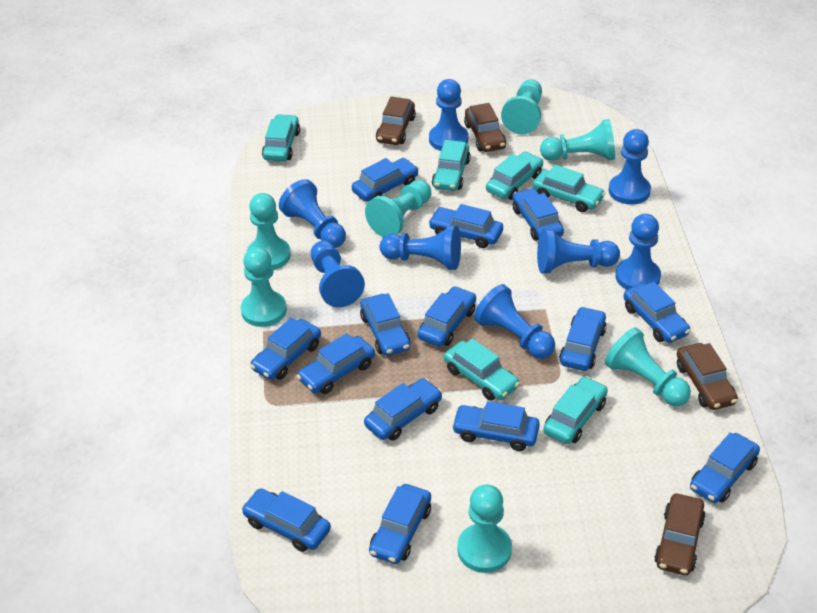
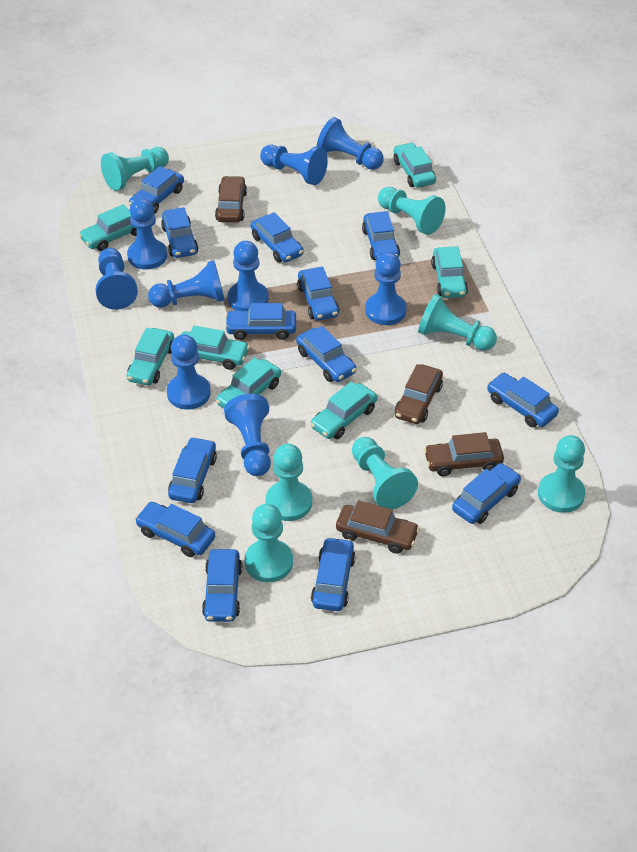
blue car: [241,488,331,552] [250,317,321,380] [297,333,375,394] [352,158,419,202] [360,293,411,356] [364,378,442,441] [369,484,431,564] [418,286,476,347] [428,204,503,248] [452,401,540,451] [512,188,564,241] [559,307,607,371] [623,282,691,343] [690,432,760,503] = 14 -> [128,166,184,214] [135,502,215,557] [161,207,198,258] [168,437,217,503] [202,549,242,622] [225,303,296,340] [251,212,304,263] [296,326,357,382] [297,267,340,321] [311,537,356,611] [362,211,400,261] [452,463,521,524] [487,373,559,427] = 13
blue pawn: [279,179,346,248] [311,240,365,307] [380,225,461,270] [429,79,468,151] [474,284,555,359] [537,229,620,273] [608,129,651,205] [615,214,661,290] = 8 -> [96,248,138,310] [127,198,167,270] [148,260,225,308] [167,334,211,410] [224,394,271,476] [228,241,269,311] [260,145,328,185] [317,117,384,170] [365,252,407,325] = 9
turquoise car: [262,114,300,161] [432,140,471,191] [444,338,520,401] [486,152,543,200] [533,165,606,212] [543,376,608,444] = 6 -> [79,204,137,251] [127,328,174,385] [181,326,250,370] [216,357,281,409] [310,382,377,439] [393,142,436,188] [431,246,468,298] = 7

